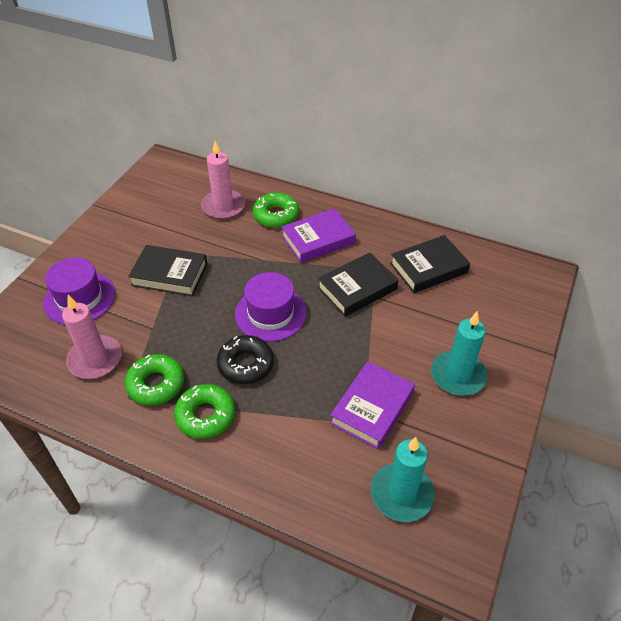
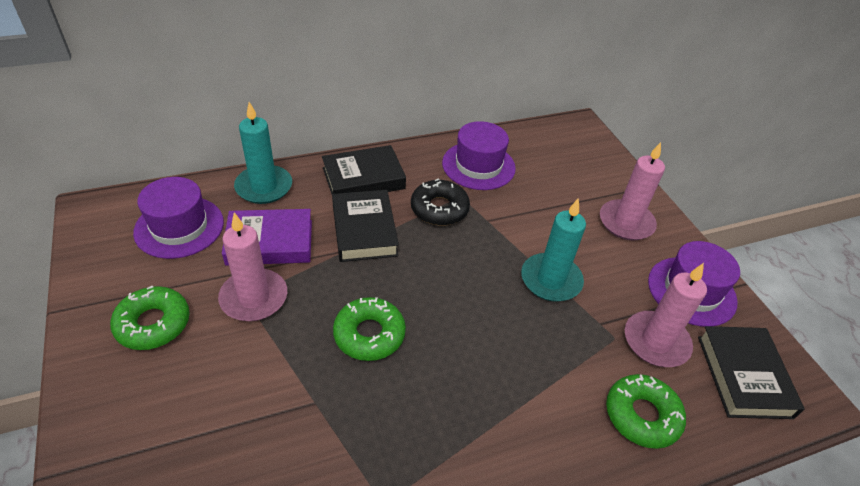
pink candle: [62,295,122,379] [201,141,245,220] = 2 -> [218,212,287,321] [600,142,665,241] [625,263,707,367] = 3
purple book: [281,208,356,263] [330,361,415,449] = 2 -> [222,209,312,266] = 1
purple hat: [43,257,115,325] [235,272,307,342] = 2 -> [133,177,224,259] [442,121,516,190] [648,241,740,327] = 3

